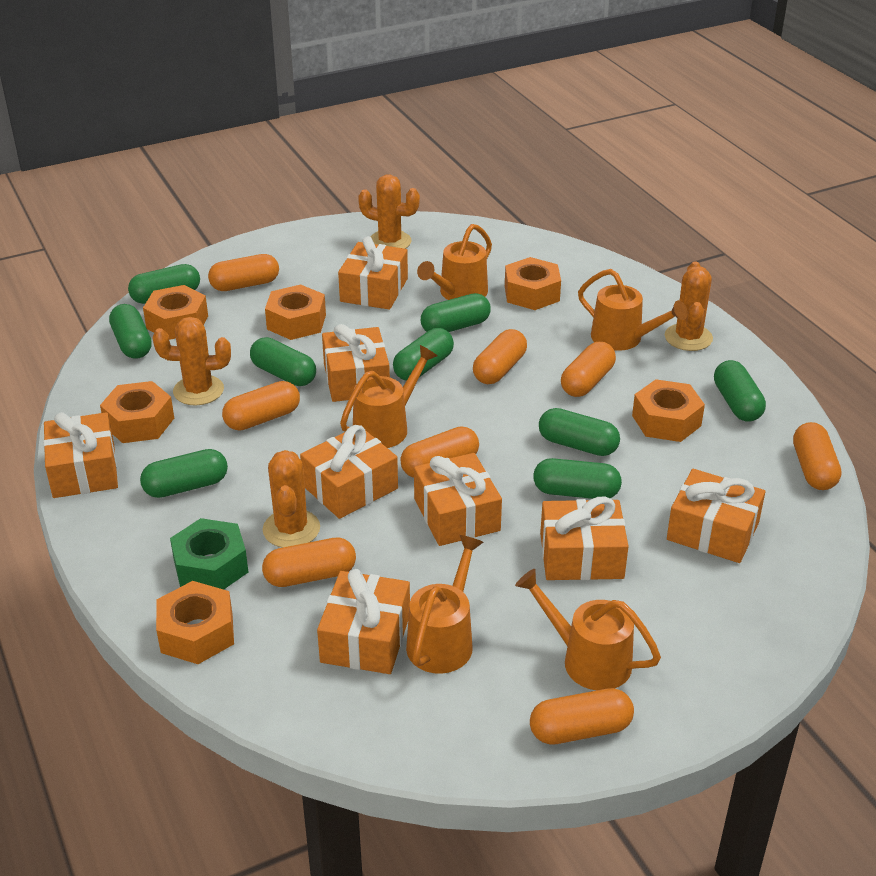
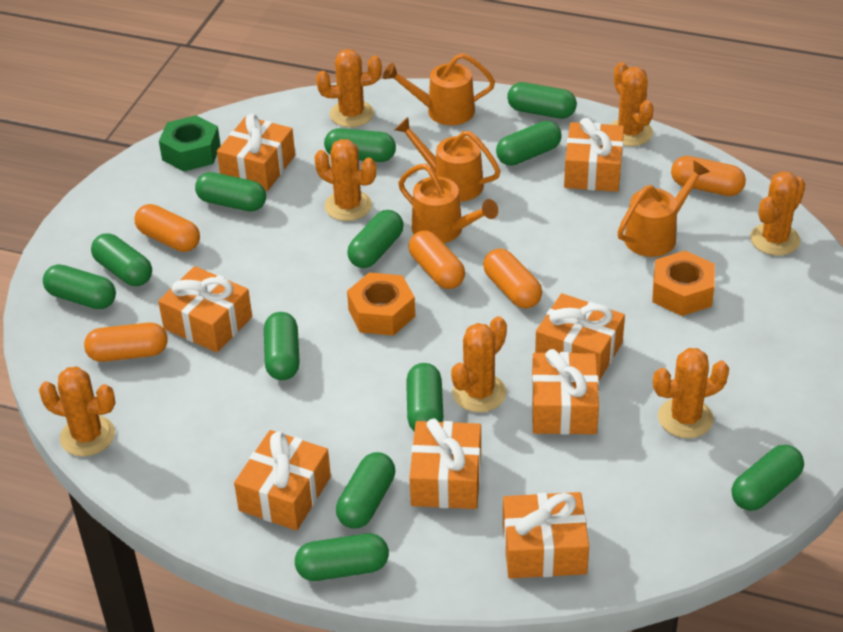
green capsule: [109,304,152,359] [128,264,200,304] [140,449,228,498] [250,337,316,386] [393,328,454,381] [421,293,491,332] [533,458,622,499] [539,408,620,456] [714,360,766,422] = 9 -> [43,264,116,309] [91,233,152,286] [195,172,266,212] [264,312,300,380] [295,533,389,581] [324,128,396,162] [336,452,395,528] [347,210,404,268] [406,363,443,432] [496,121,562,166] [507,82,577,119] [732,445,804,511] = 12
orange cactus: [153,317,231,405] [263,450,320,548] [358,174,420,249] [665,261,713,351] = 4 -> [39,366,115,456] [314,139,376,221] [316,49,382,127] [451,316,507,412] [610,62,653,146] [653,348,729,438] [750,171,805,256] = 7
orange capsule: [208,254,279,291] [222,381,300,430] [262,538,356,587] [400,426,479,478] [473,329,527,384] [530,688,634,744] [561,341,616,397] [793,422,841,490] = 8 -> [84,323,168,362] [135,204,200,252] [409,230,465,289] [483,249,542,308] [671,156,746,196] = 5
orange nut: [100,381,174,443] [143,285,208,340] [156,581,234,664] [265,284,326,340] [505,257,561,310] [632,379,705,442] = 6 -> [347,272,415,336] [652,250,715,316] = 2
orange watering can: [340,345,438,448] [406,535,483,674] [417,224,492,300] [515,569,661,690] [578,269,688,351] = 5 -> [383,53,495,125] [395,117,501,202] [398,164,498,243] [617,160,710,257] = 4

